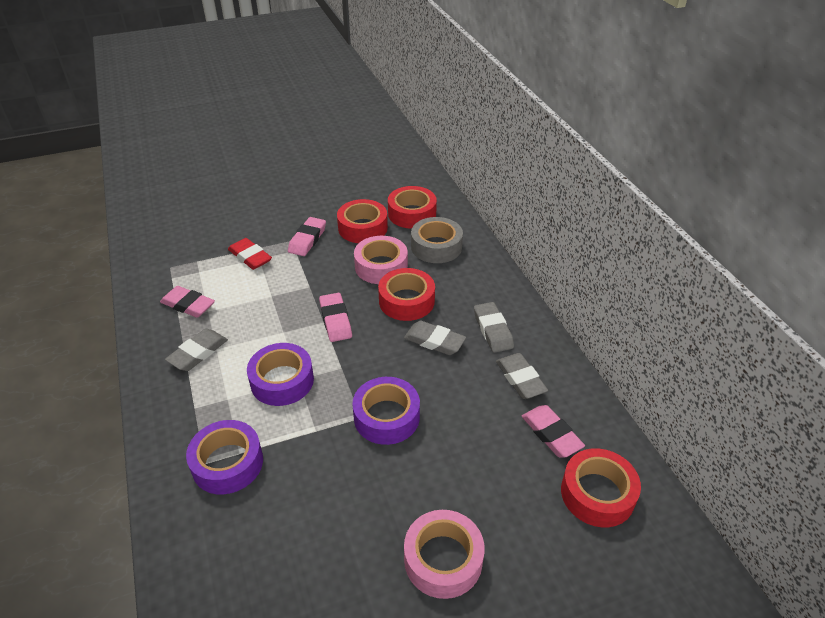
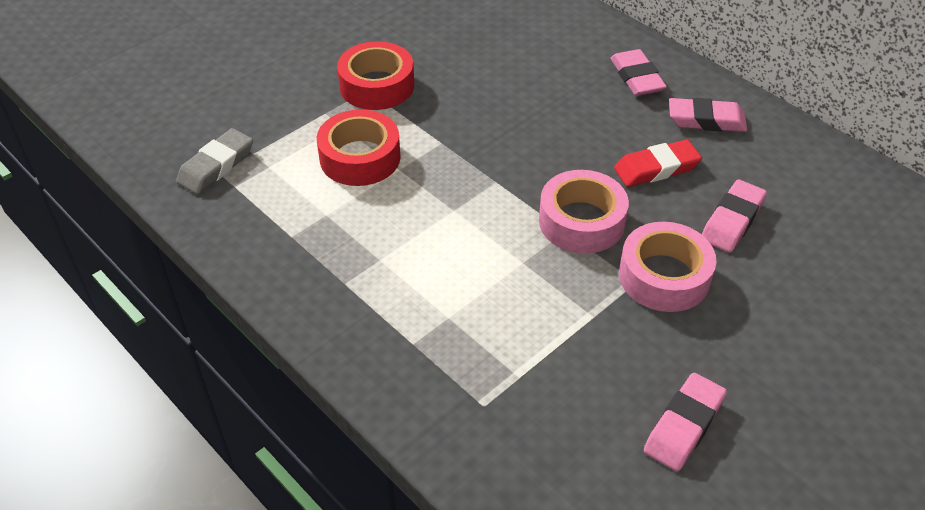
grey eraser: [165,329,228,371] [404,321,466,355] [474,302,514,353] [496,353,548,399] = 4 -> [176,128,253,194] = 1
grey tape: [411,217,463,263] = 1 -> none = 0
purple tape: [186,420,263,494] [247,343,314,406] [352,377,420,445] = 3 -> none = 0
red tape: [337,199,388,243] [378,268,435,321] [388,186,437,229] [561,448,641,527] = 4 -> [317,109,401,186] [337,41,414,110] = 2

